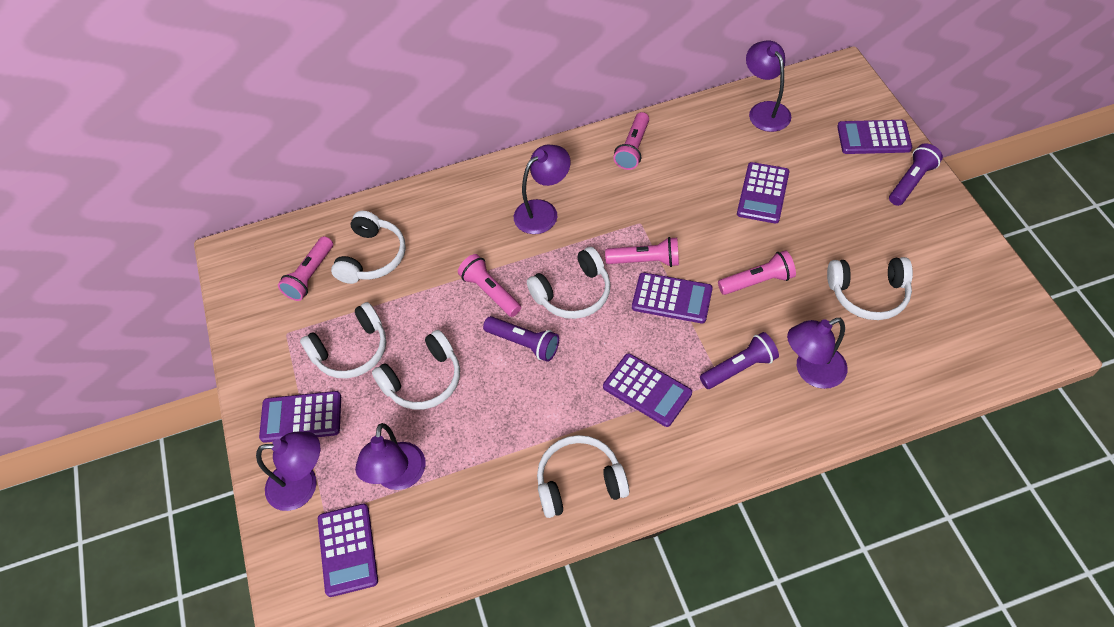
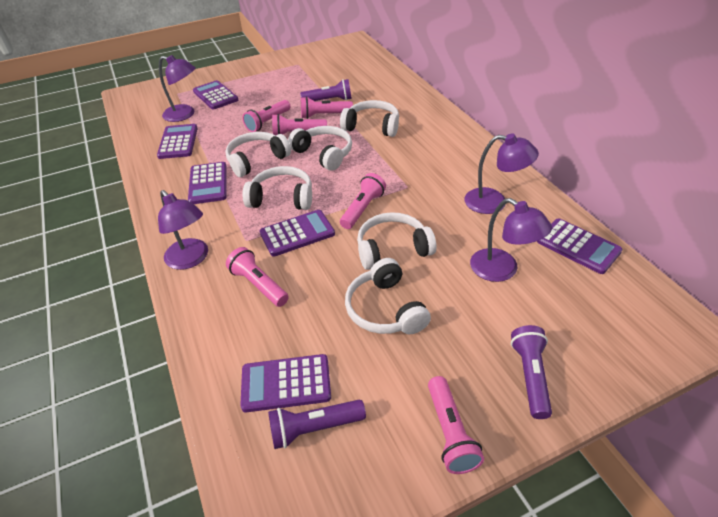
pink flashlight: [278,236,333,301] [458,254,521,317] [605,237,679,267] [613,112,649,170] [718,250,796,295] = 5 -> [226,247,289,307] [242,100,290,132] [272,114,327,136] [301,96,353,119] [340,173,386,229] [428,376,484,474] = 6
purple lamp: [256,432,320,511] [355,423,426,490] [514,145,570,234] [746,40,791,132] [787,318,848,389] = 5 -> [158,190,208,270] [159,55,196,122] [465,133,539,214] [470,198,552,282] = 4

